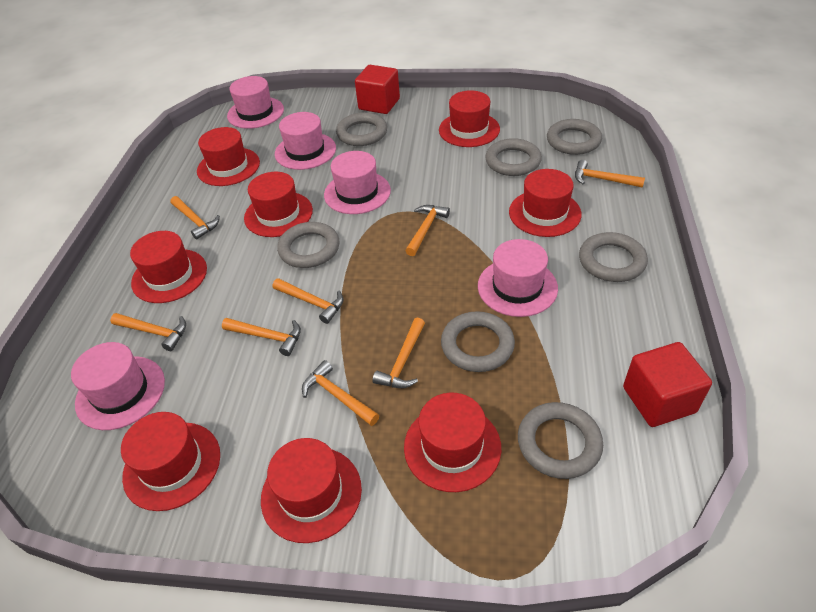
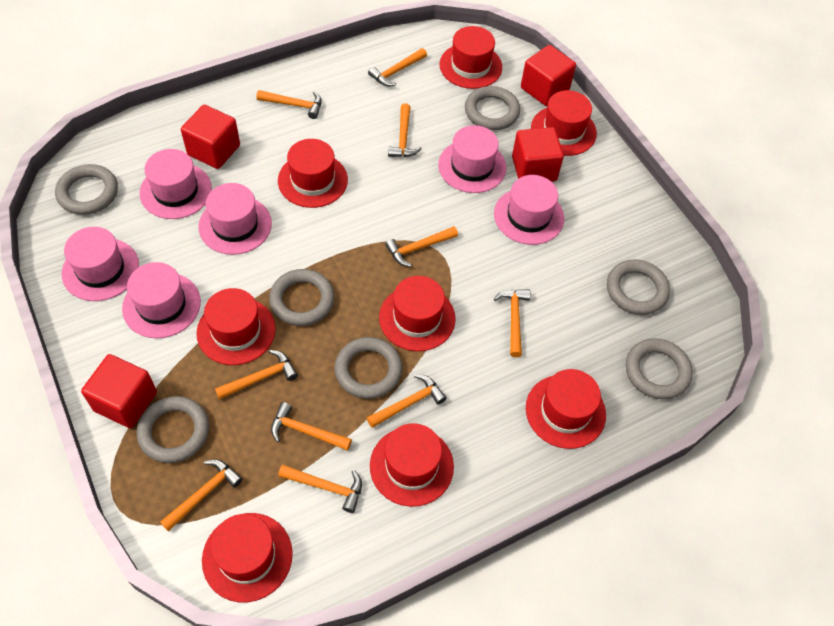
orange hammer: [110,313,186,351] [170,196,220,240] [222,318,301,356] [273,278,344,324] [302,360,379,426] [372,318,425,388] [405,205,450,256] [575,160,645,188] = 8 -> [160,459,243,531] [215,350,298,400] [256,90,322,119] [271,402,352,451] [278,465,362,513] [367,374,447,428] [368,48,427,86] [385,226,458,267] [388,103,422,157] [494,289,531,357] = 10
pink hat: [71,342,165,430] [227,76,284,129] [275,112,336,170] [324,151,391,214] [478,239,558,317] = 5 -> [62,227,139,301] [122,262,201,338] [140,149,212,219] [199,183,272,255] [438,125,506,193] [494,175,564,245] = 6
red cube: [355,65,400,114] [623,342,712,427] = 2 -> [81,354,157,428] [181,105,240,169] [512,127,564,182] [521,45,576,106] = 4

